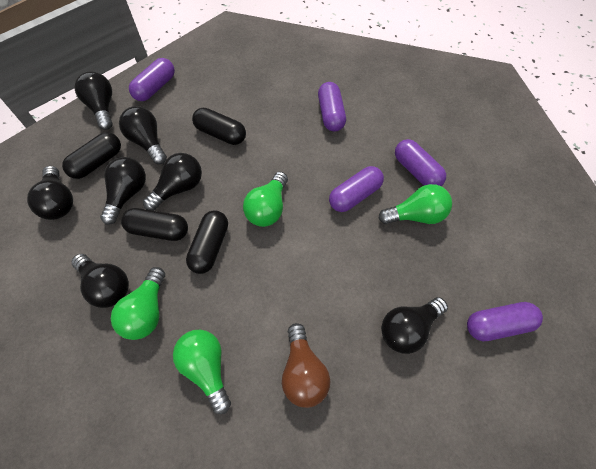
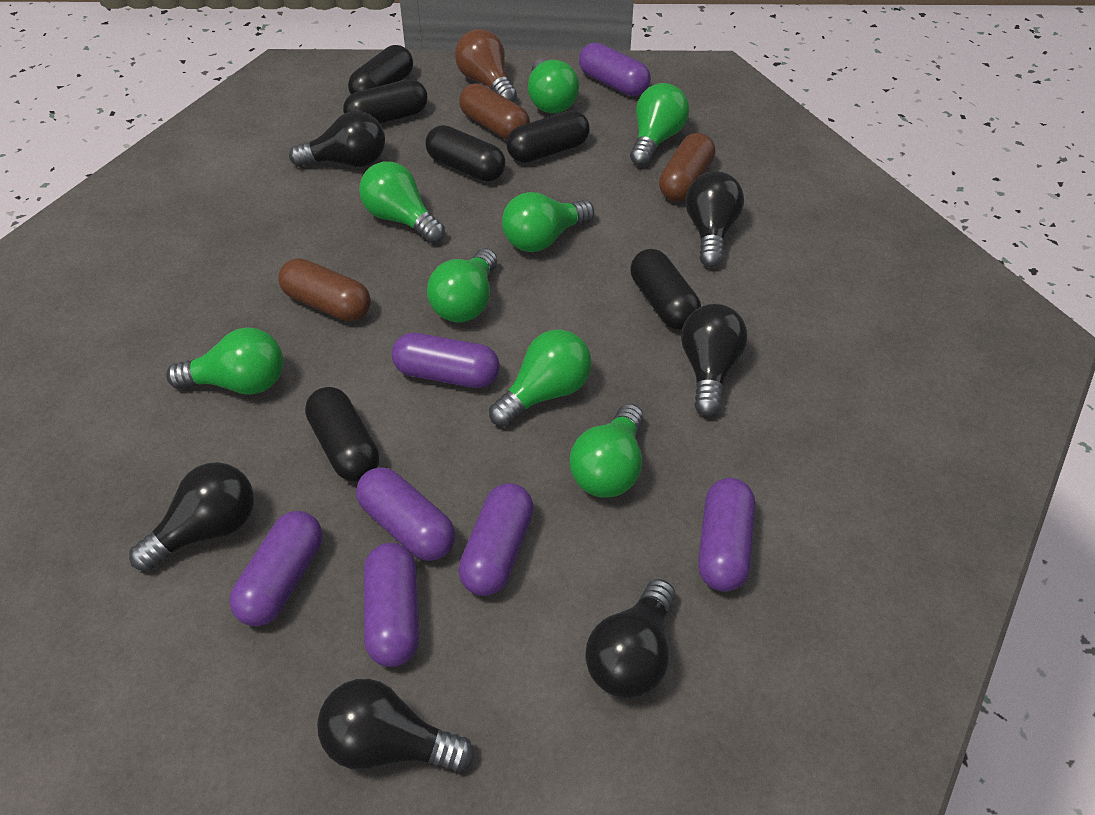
black capsule: [62,132,121,179] [121,208,188,241] [186,210,228,274] [192,108,246,145] = 4 -> [305,387,379,481] [343,79,428,124] [348,45,413,94] [425,125,506,182] [507,110,590,163] [631,249,701,330] = 6
black light bulb: [27,166,73,220] [71,254,129,308] [74,71,113,130] [100,157,146,225] [119,106,167,164] [143,153,202,211] [381,297,448,354] = 7 -> [129,462,254,571] [289,111,385,167] [317,679,474,772] [585,579,675,698] [681,304,747,416] [685,171,744,267] = 6
brown capsule: none = 0 -> [278,258,371,322] [459,83,530,140] [659,133,715,201] = 3
green light bulb: [111,267,165,340] [173,330,231,414] [243,172,288,227] [378,184,452,224] = 4 -> [166,327,283,395] [359,161,445,243] [427,249,497,323] [489,329,592,427] [502,192,594,252] [528,59,579,113] [570,404,644,498] [630,83,689,166] = 8
purple capsule: [129,58,175,101] [318,82,346,132] [329,166,384,212] [395,139,446,186] [467,302,543,341] = 5 -> [229,511,322,626] [356,467,455,561] [364,543,419,667] [392,333,500,388] [458,483,534,596] [579,43,651,96] [698,478,755,592] = 7

